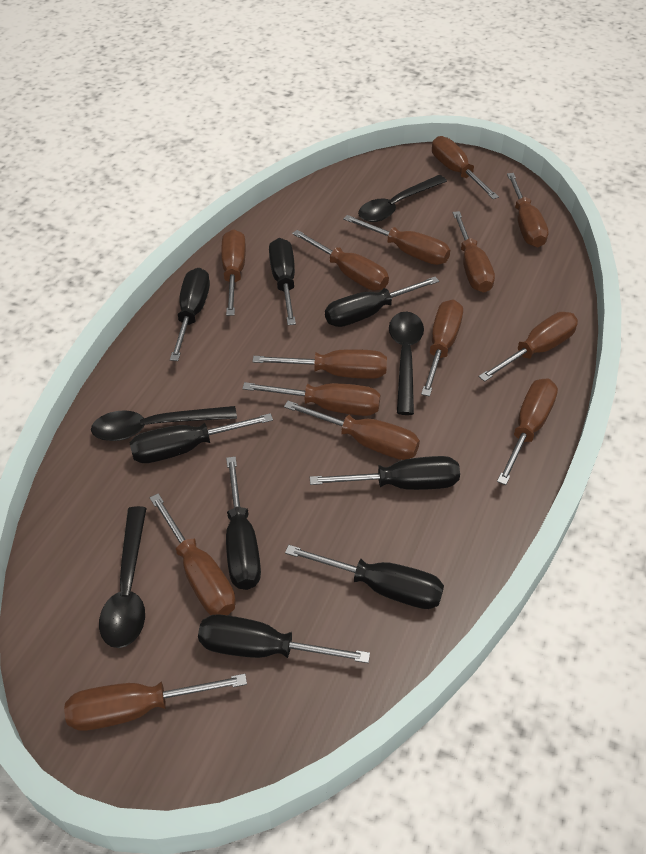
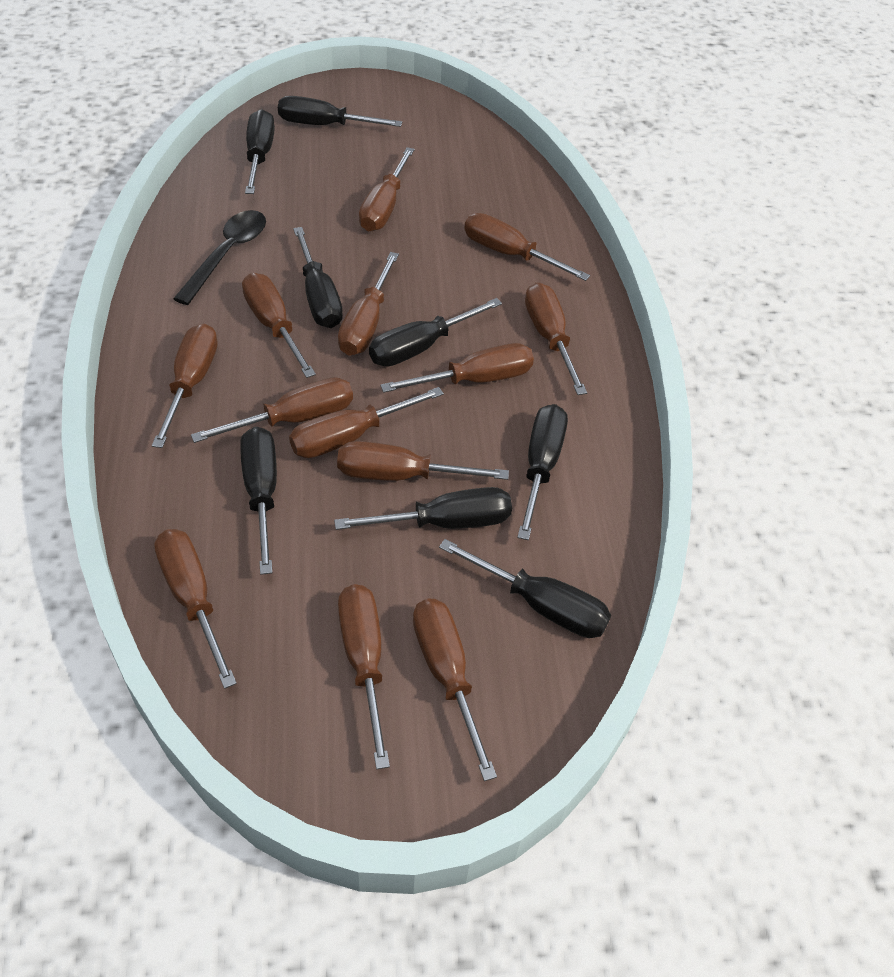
black spoon: [91,406,237,441] [99,506,147,648] [358,175,447,222] [389,312,424,415] = 4 -> [173,210,266,305] = 1
brown screwdriver: [64,674,247,731] [150,493,236,615] [221,229,246,316] [242,382,381,416] [252,349,387,379] [284,401,420,460] [292,230,389,291] [343,215,450,265] [421,299,463,397] [432,136,499,199] [453,211,495,292] [478,312,578,382] [497,378,558,485] [507,173,549,247] = 14 -> [152,323,218,448] [154,529,237,689] [191,377,353,443] [242,273,316,378] [289,387,444,458] [337,441,509,481] [338,252,399,355] [338,584,390,769] [359,147,415,231] [380,343,534,393] [413,598,497,781] [464,213,590,281] [525,282,587,395] = 13

